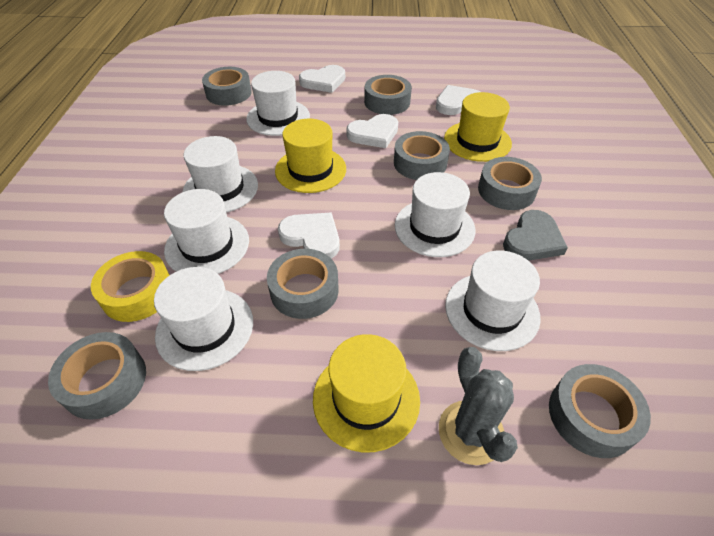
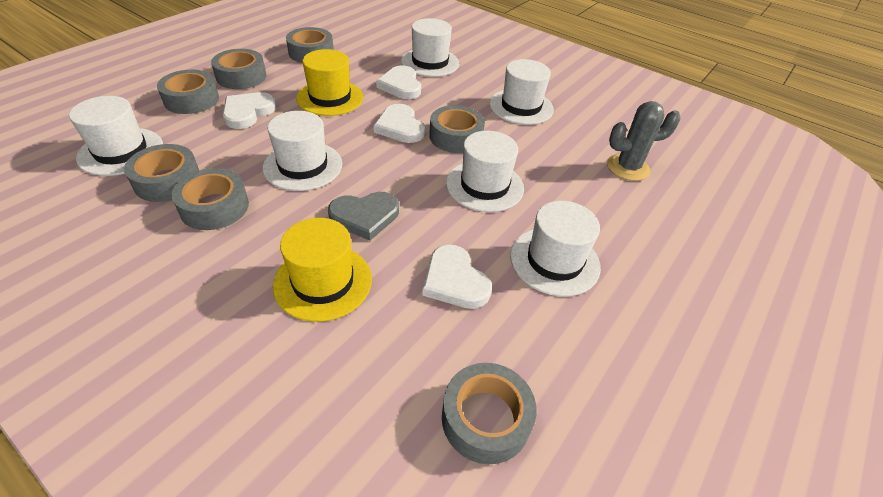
yellow hat: [275,119,346,193] [313,334,420,452] [444,92,512,162] = 3 -> [273,218,372,322] [296,49,363,116] = 2
yellow tape: [91,251,169,322] = 1 -> none = 0

